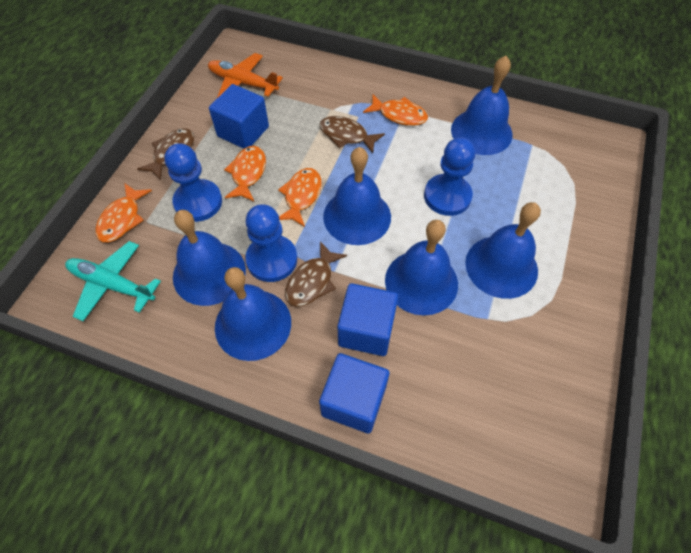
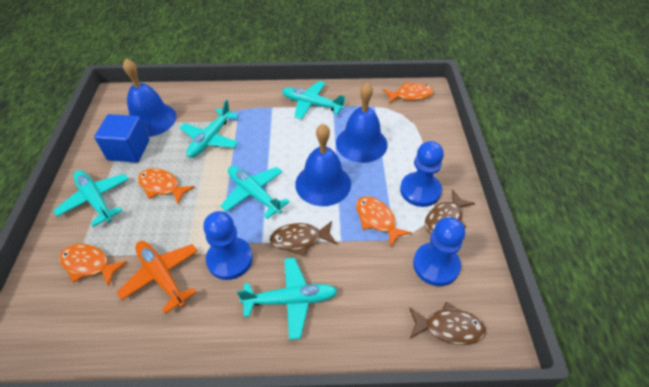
blue bell: [173,210,246,306] [215,267,291,361] [323,147,391,245] [385,220,458,315] [451,56,513,155] [465,202,541,299] = 6 -> [123,58,176,137] [295,124,351,206] [336,82,387,163] = 3
blue cube: [209,84,269,149] [319,353,389,433] [337,283,398,356] = 3 -> [94,114,149,162] = 1
turquoise plane: [65,241,161,321] = 1 -> [53,170,129,227] [180,100,239,158] [220,166,290,219] [237,258,337,340] [282,81,346,120] = 5

